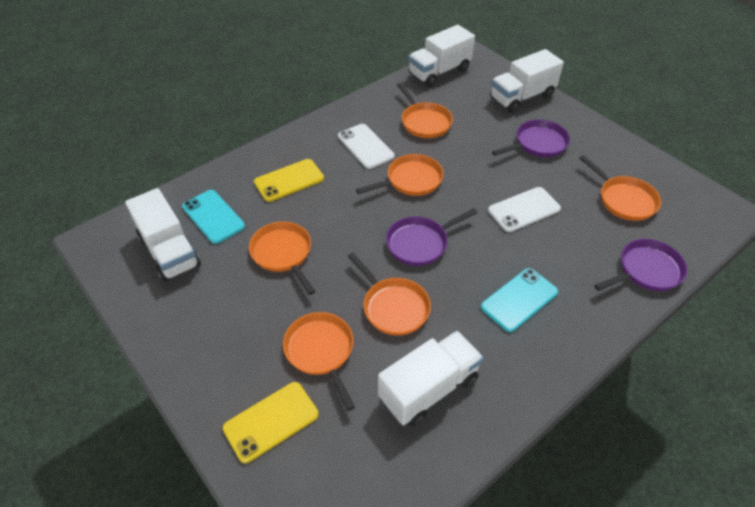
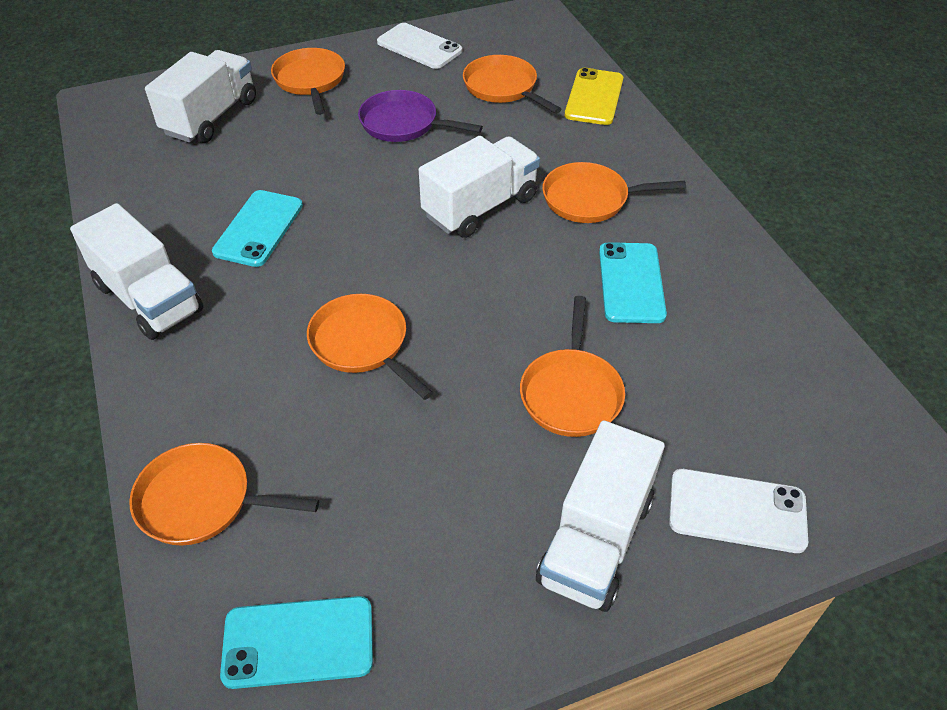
purple pan: [386,208,478,266] [492,119,570,157] [594,239,687,291] = 3 -> [358,90,483,142] = 1
turquoise phone: [182,190,245,244] [481,268,558,332] = 2 -> [212,190,303,267] [220,596,373,689] [599,242,667,323] = 3
yellow phone: [223,382,319,463] [254,159,324,202] = 2 -> [565,68,623,125] = 1

